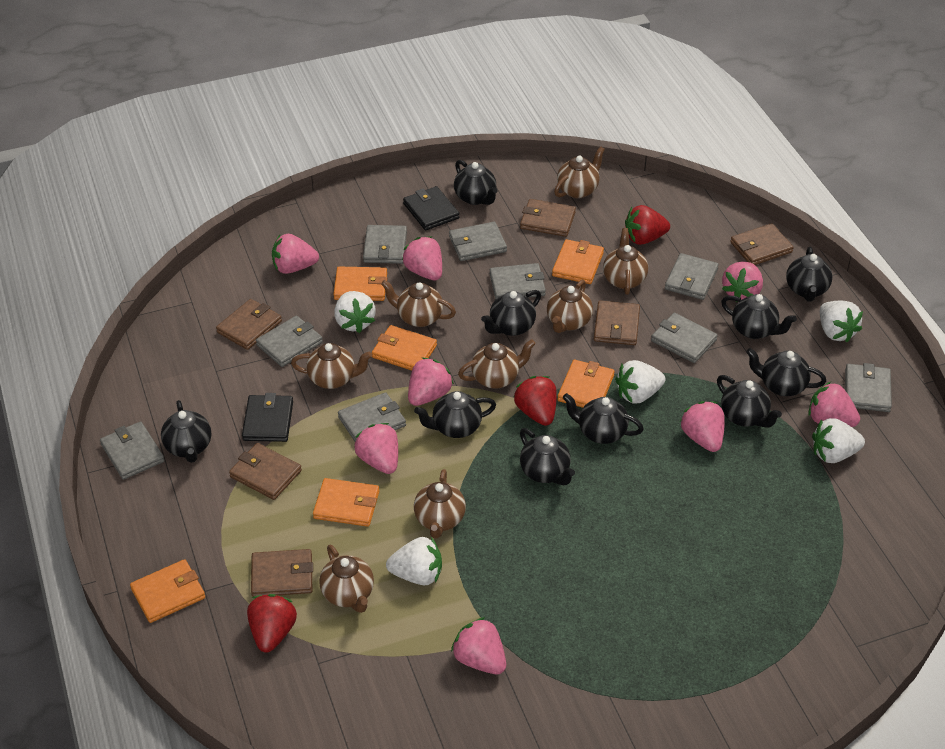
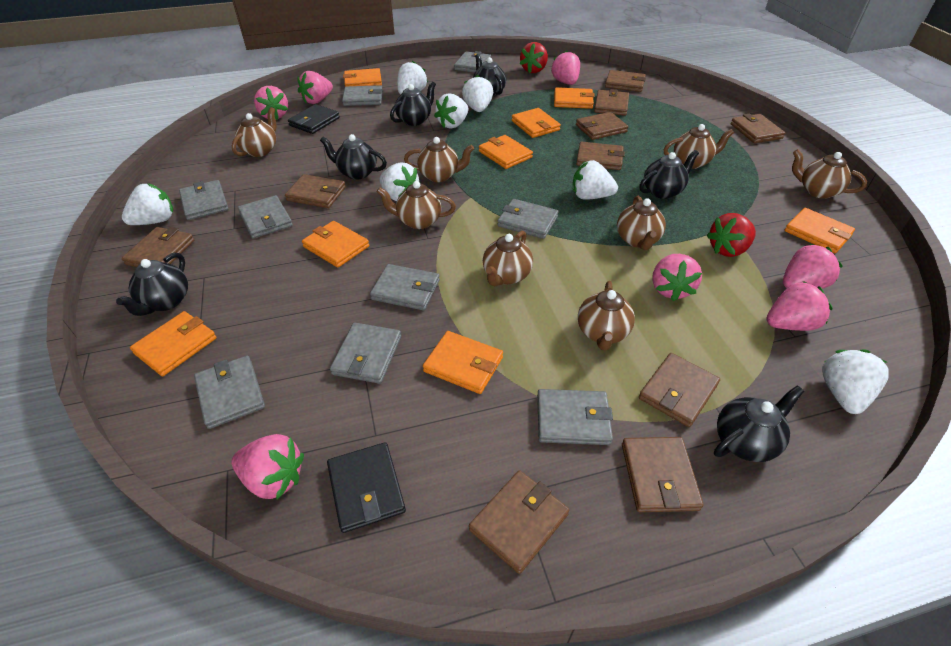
black teapot: [161,400,211,463] [414,391,496,438] [454,160,498,205] [481,290,541,336] [520,428,575,485] [563,393,644,444] [717,375,782,428] [721,294,797,339] [746,348,826,396] [786,247,832,302] = 10 -> [116,252,188,316] [320,134,387,180] [390,81,436,126] [473,54,506,97] [639,150,699,199] [714,385,804,462] = 6
brown wallet: [216,299,282,350] [229,443,302,500] [251,549,313,597] [520,199,576,237] [594,301,640,345] [730,223,794,265] = 6 -> [122,227,194,267] [285,174,346,208] [469,470,569,574] [576,112,628,140] [576,142,625,170] [594,89,629,116] [605,70,646,92] [622,437,704,512] [639,353,720,427] [731,113,785,143] = 10
orange wallet: [130,559,205,623] [313,478,380,527] [333,267,387,301] [372,325,437,371] [552,239,604,284] [557,360,615,408] = 6 -> [130,311,217,376] [302,221,369,268] [343,68,382,87] [423,331,503,394] [479,135,533,169] [511,108,561,138] [554,87,595,109] [785,208,855,253] = 8
pink strawberry: [272,234,319,274] [354,423,398,474] [402,236,442,280] [408,357,454,406] [451,617,506,674] [680,401,725,452] [722,262,763,302] [808,382,860,427] = 8 -> [231,434,304,499] [254,86,288,120] [298,71,333,104] [551,50,580,85] [652,254,702,301] [767,281,832,331] [783,244,843,289] = 7
red strawberry: [247,594,297,653] [514,376,557,426] [625,205,670,245] = 3 -> [520,42,548,73] [707,213,756,257] = 2
white strawberry: [334,291,376,333] [386,537,442,586] [615,360,665,404] [812,418,865,463] [820,301,863,342] = 5 -> [122,183,173,225] [379,162,421,201] [397,61,428,94] [434,93,469,129] [462,75,493,112] [573,160,618,200] [822,350,889,414] = 7

